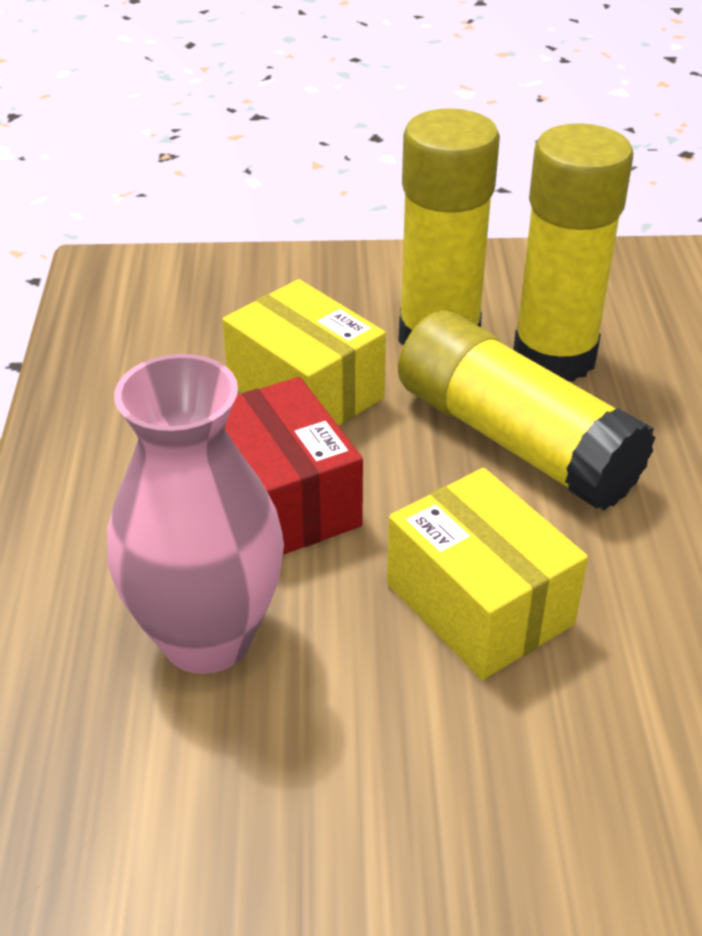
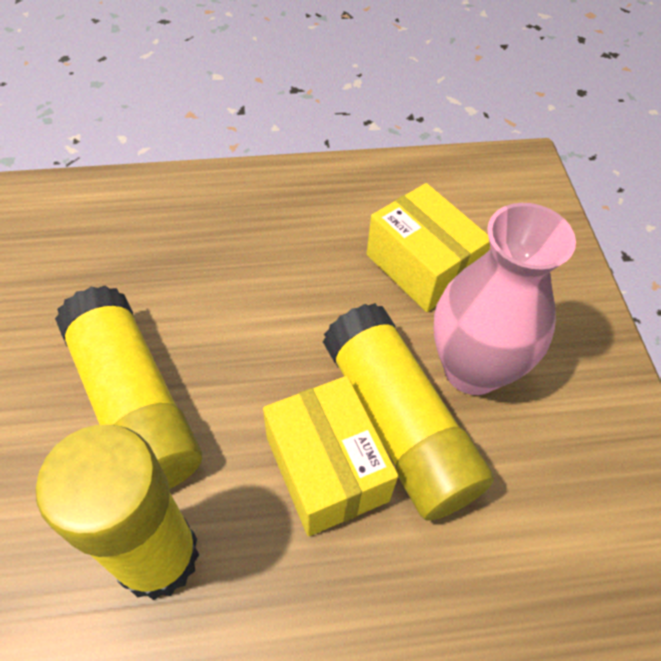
red box: [225,377,363,555] = 1 -> none = 0

